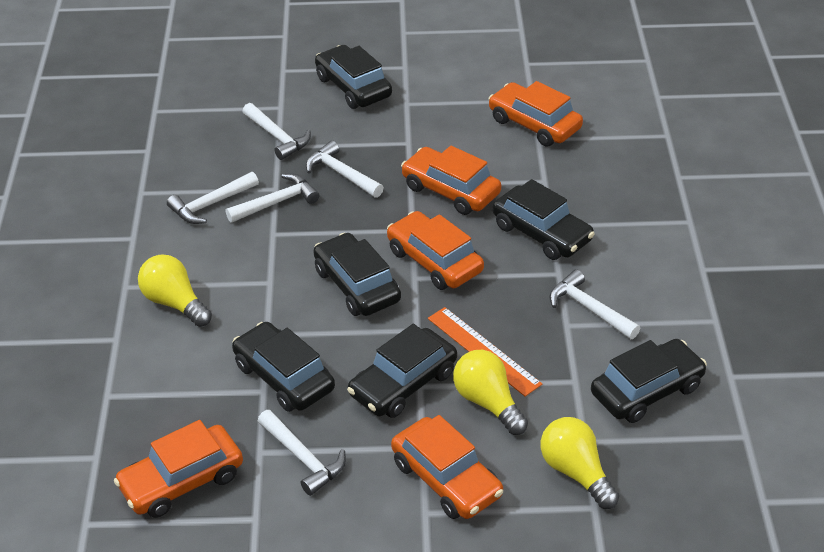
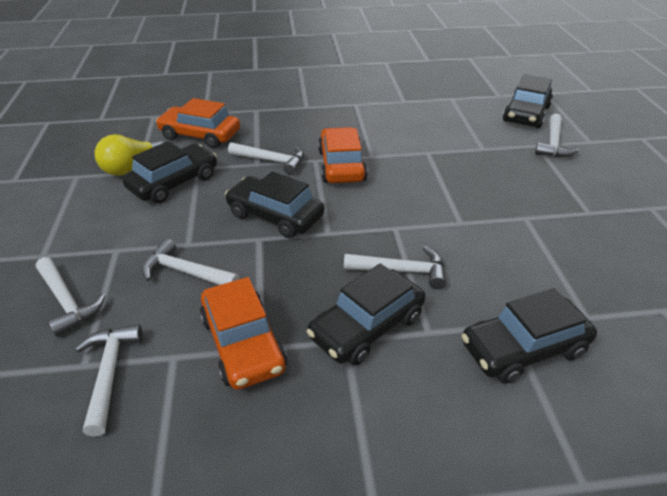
black car: [232,322,335,412] [313,233,401,316] [315,45,392,109] [347,324,457,418] [492,179,594,260] [591,339,707,423] = 6 -> [122,141,217,203] [225,171,325,238] [307,263,426,365] [462,288,597,384] [503,74,553,128] = 5
orange car: [114,420,243,518] [387,211,484,290] [391,415,503,519] [401,146,501,215] [488,81,583,147] = 5 -> [156,98,240,148] [200,277,287,390] [318,127,368,183] = 3
orange ruler: [428,307,542,396] = 1 -> none = 0
yellow light bulb: [138,254,212,327] [453,350,528,435] [541,417,619,509] = 3 -> [95,134,165,176] = 1

